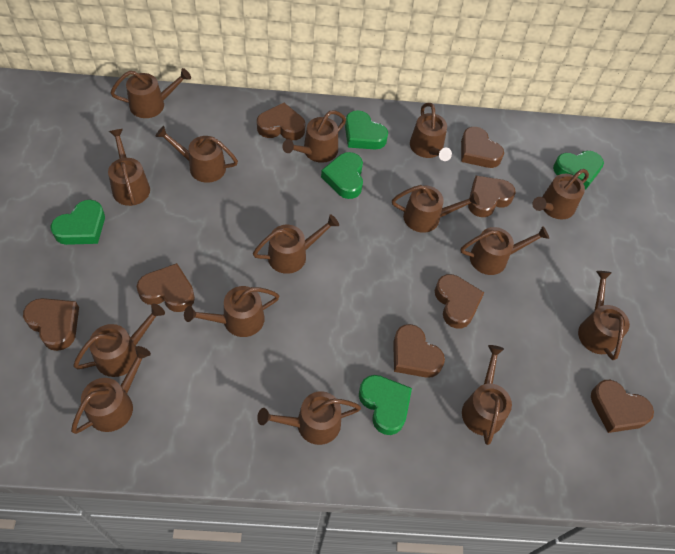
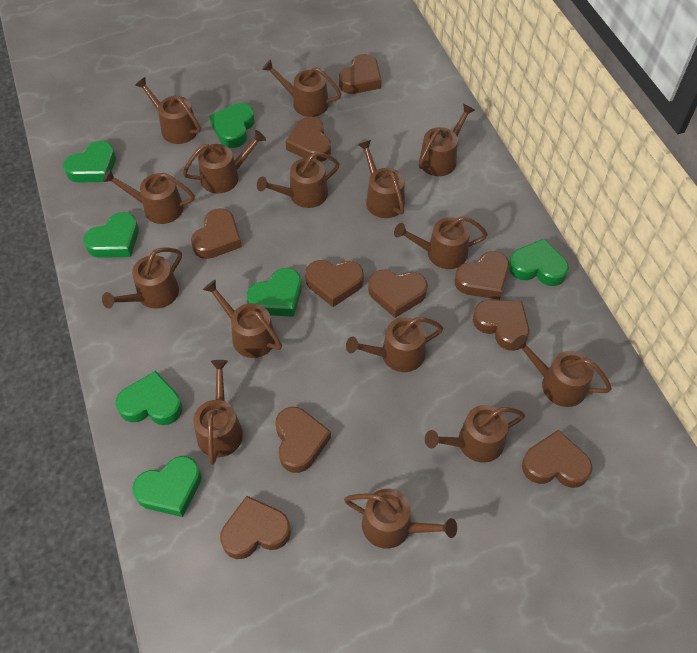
brown heart: [23,298,79,351] [137,263,195,312] [257,103,305,140] [393,324,445,378] [435,274,485,329] [461,127,504,168] [468,176,516,217] [591,380,654,433] = 8 -> [191,208,242,259] [220,496,291,559] [275,407,331,473] [286,117,331,162] [305,260,364,307] [339,54,381,94] [368,270,428,318] [455,251,509,300] [473,300,529,351] [522,430,593,488] = 10
green heart: [51,200,105,245] [321,152,363,199] [345,110,388,149] [359,375,412,435] [553,151,604,190] = 5 -> [63,141,116,183] [84,212,139,258] [116,371,182,425] [132,456,201,517] [209,103,255,148] [247,268,302,317] [509,239,569,286] = 7

